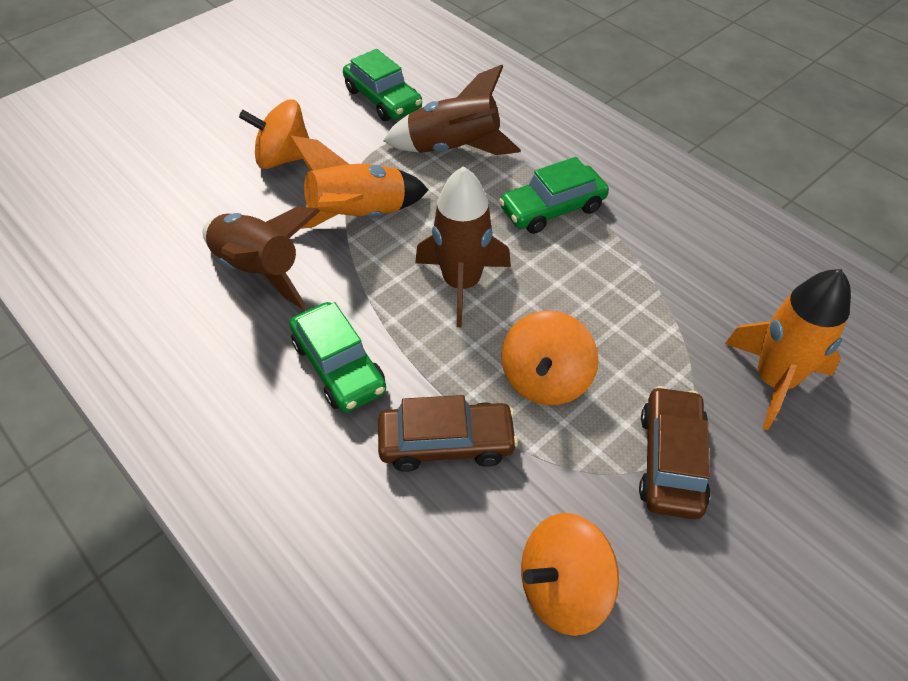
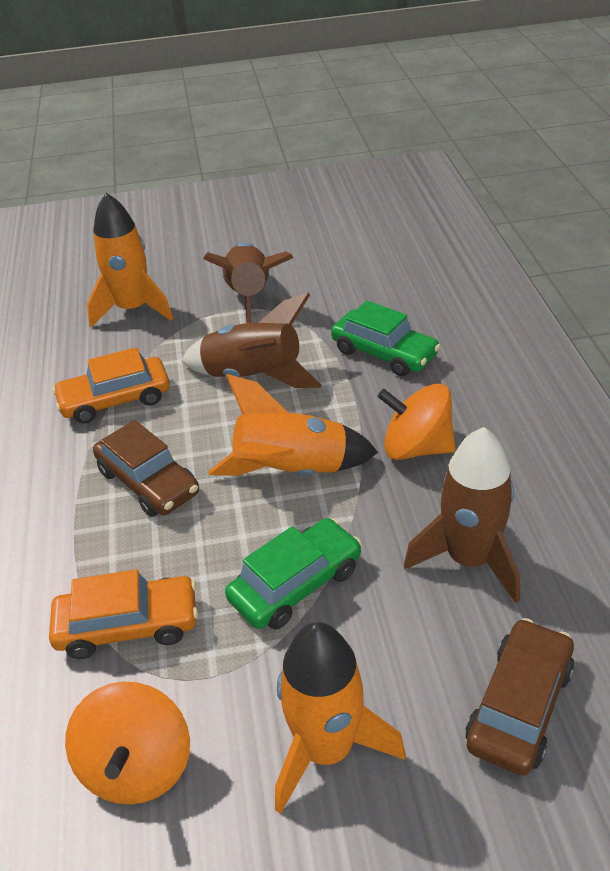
green car: [290,302,386,412] [343,49,422,121] [499,157,609,234] = 3 -> [225,518,362,630] [331,300,441,376] = 2
orange car: none = 0 -> [49,569,198,659] [52,347,170,424] = 2
orange rocket: [289,135,429,229] [725,269,851,430] = 2 -> [87,193,173,327] [208,374,378,476] [275,622,405,814] = 3
orange spinning top: [239,100,309,169] [501,311,598,405] [521,513,619,636] = 3 -> [65,682,190,804] [378,384,456,460] = 2

